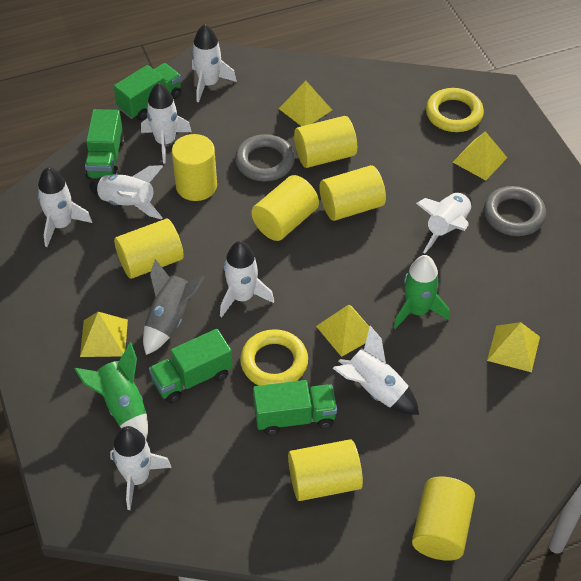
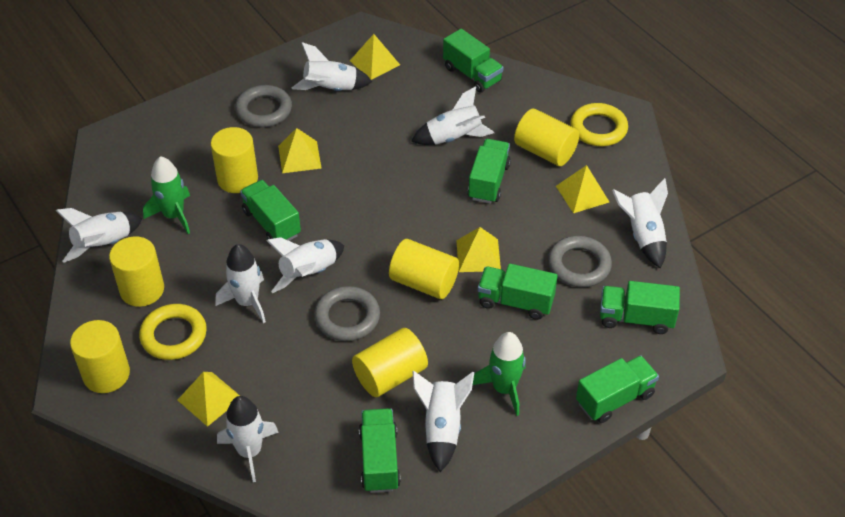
green truck: [85,109,125,179] [114,63,181,120] [149,329,233,403] [253,380,337,435] = 4 -> [240,180,301,241] [359,409,401,493] [443,29,504,93] [468,139,511,204] [478,264,558,320] [576,355,659,423] [600,281,680,334] = 7
grey ring: [235,134,295,181] [484,186,546,236] = 2 -> [235,85,292,127] [314,286,380,341] [548,236,612,287] = 3
grey rocket: [143,259,205,355] = 1 -> none = 0
yellow cylinder: [114,219,184,279] [172,134,217,201] [251,175,319,241] [288,439,363,501] [294,116,357,168] [320,165,386,221] [412,477,475,561] = 7 -> [70,320,130,393] [109,236,164,307] [211,127,258,193] [352,328,428,397] [389,239,459,299] [514,109,579,166] = 6

